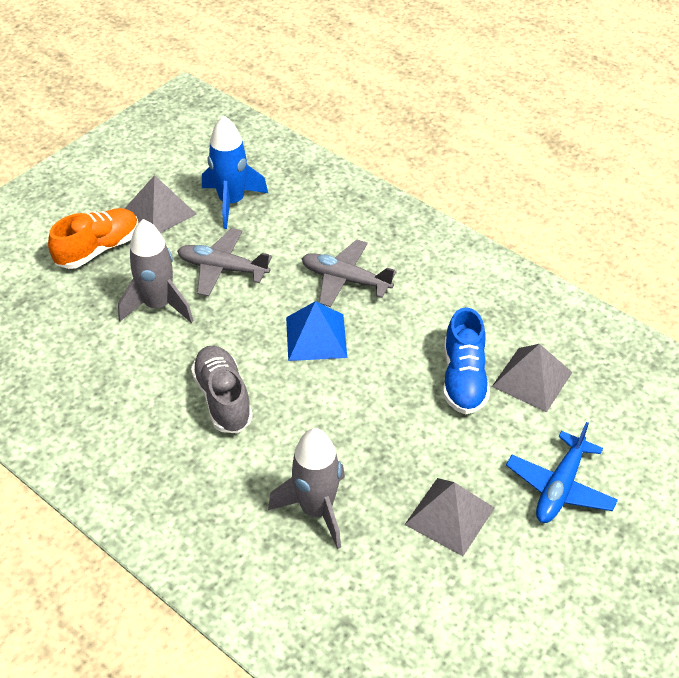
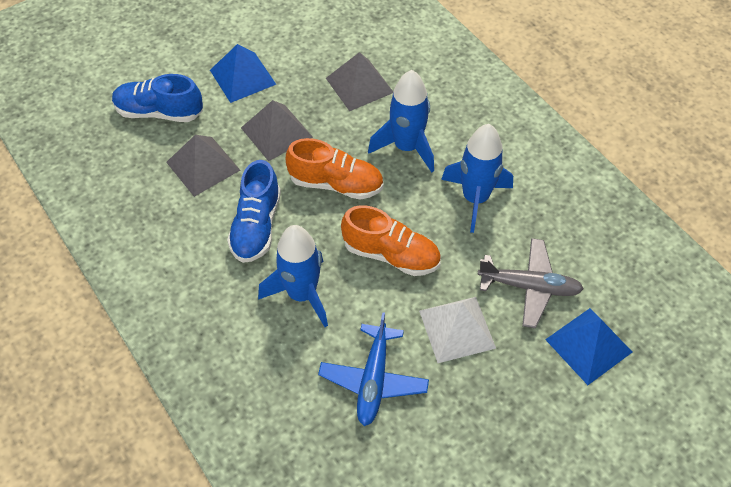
blue pyramid: [286,301,347,361] = 1 -> [210,44,277,103] [545,308,632,385] = 2
blue rocket: [202,115,268,229] = 1 -> [258,225,328,327] [368,70,434,173] [441,124,513,233] = 3
blue shoe: [443,307,490,415] = 1 -> [112,74,203,122] [227,160,281,263] = 2
grey plane: [177,228,272,296] [301,240,396,307] = 2 -> [477,238,584,328] = 1
grey rocket: [118,219,194,323] [268,428,345,549] = 2 -> none = 0
grey shoe: [191,346,253,433] = 1 -> none = 0
orange shoe: [48,208,138,269] = 1 -> [286,138,384,200] [341,205,441,276] = 2
white pyramid: none = 0 -> [419,297,496,363] = 1

